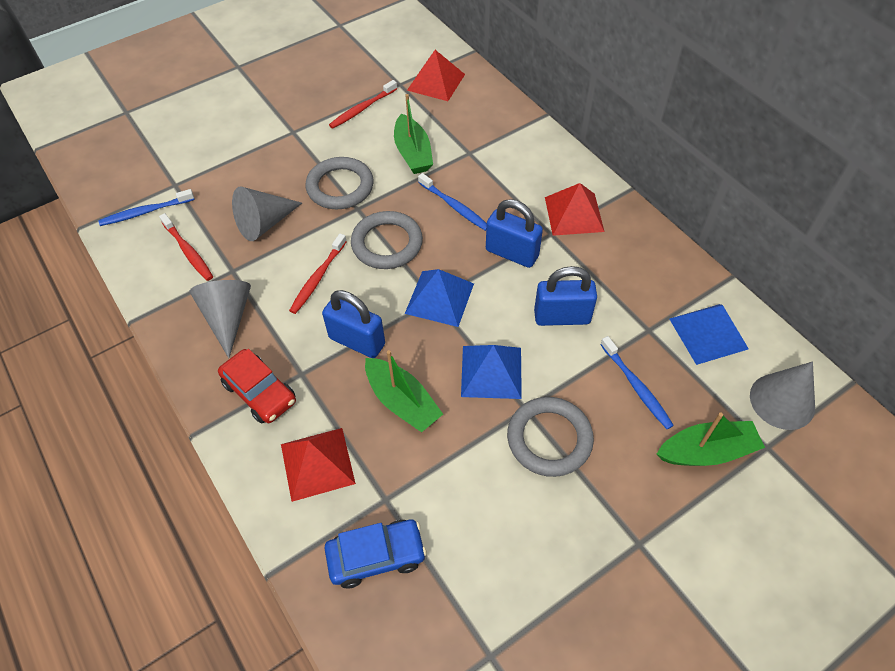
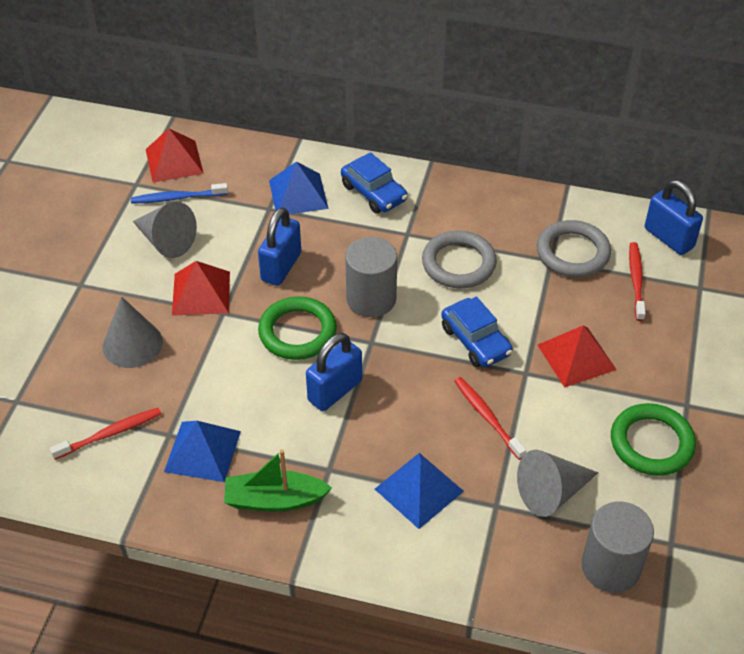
blue car: [324,520,427,588] = 1 -> [341,152,408,213] [441,296,513,367] = 2
blue toothbrush: [98,189,194,226] [418,173,487,231] [600,336,674,429] = 3 -> [131,183,228,204] = 1
green boat: [365,350,443,432] [394,94,433,174] [657,413,765,466] = 3 -> [224,449,332,512] = 1
green ring: none = 0 -> [258,296,337,360] [611,403,696,476] = 2
grey cylinder: none = 0 -> [345,237,397,317] [581,502,654,593] = 2
grey ring: [306,157,374,209] [351,211,423,269] [507,397,594,477] = 3 -> [422,231,497,288] [537,220,611,277] = 2
red car: [218,349,296,424] = 1 -> none = 0

